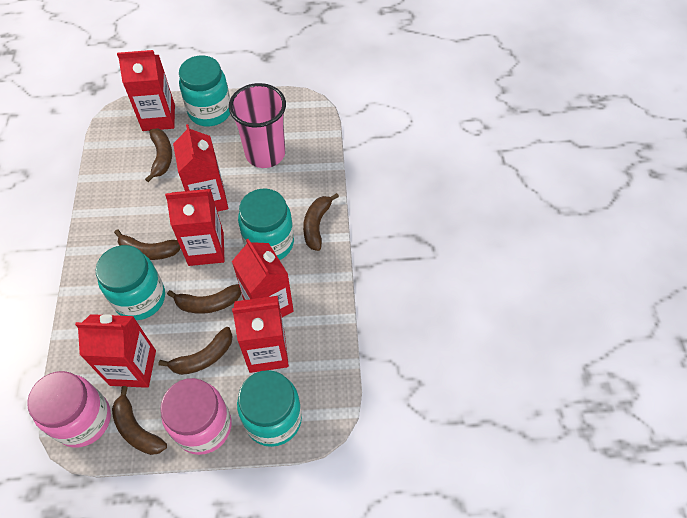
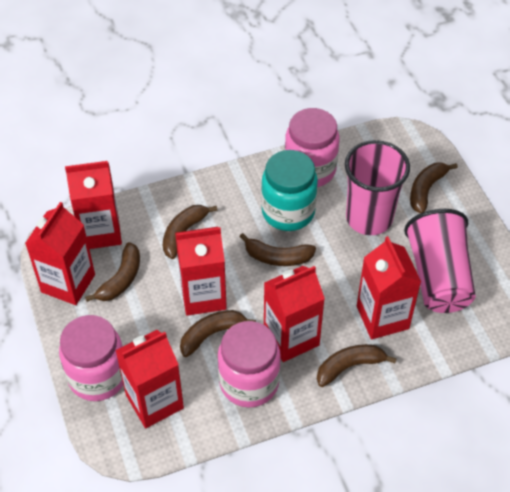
pink cup: [229,83,286,168] = 1 -> [345,140,410,235] [404,209,476,313] = 2
pink jar: [27,371,111,447] [160,378,232,455] = 2 -> [59,315,123,401] [218,321,281,407] [285,108,339,187] = 3
turquoise jar: [96,245,165,320] [179,55,230,126] [237,370,302,447] [238,189,294,260] = 4 -> [261,150,318,231] = 1

